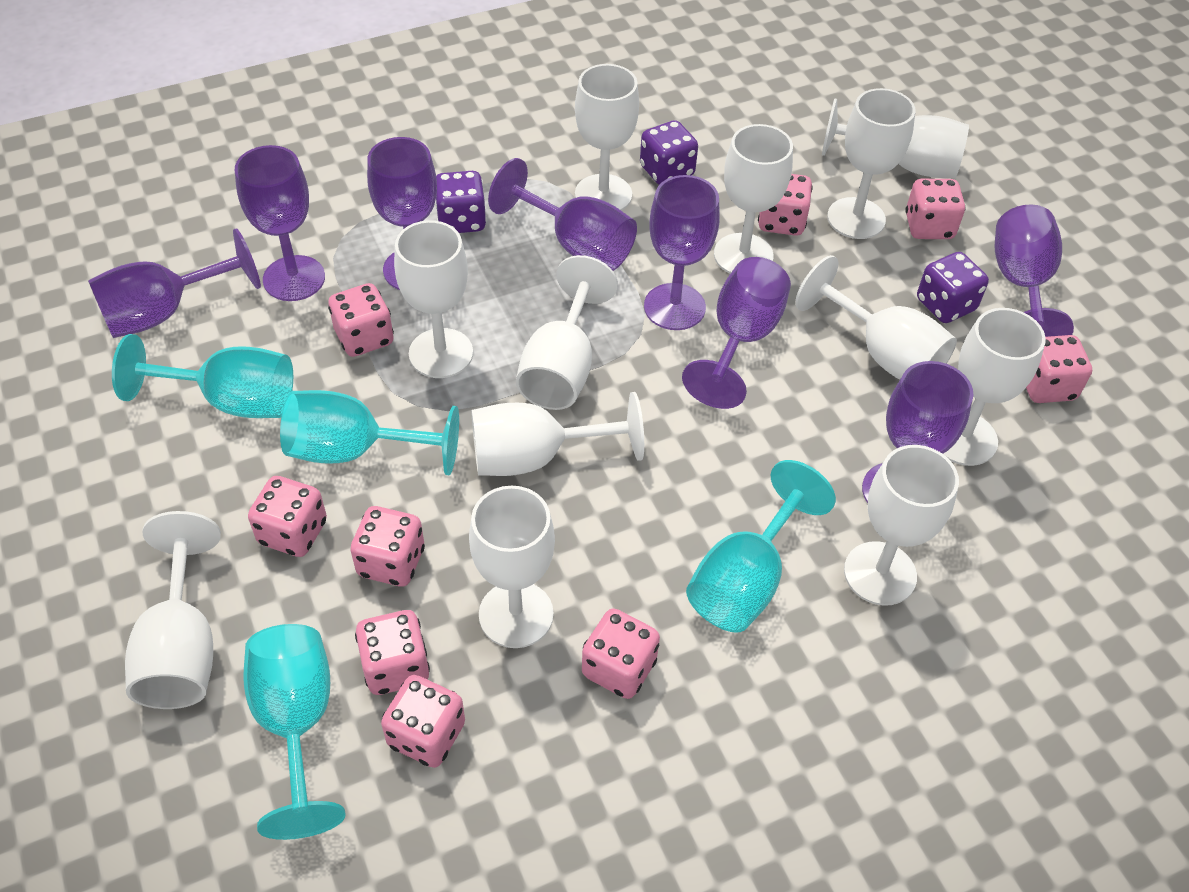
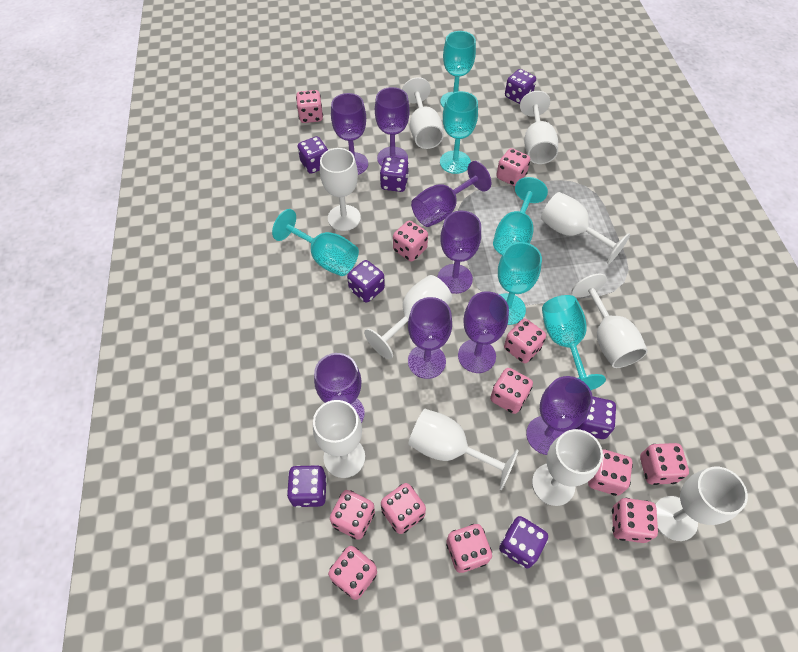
pink dice: [248,476,327,557] [328,283,394,357] [350,506,425,586] [355,610,430,695] [381,675,465,768] [582,608,660,699] [758,174,813,236] [905,179,966,239] [1026,335,1092,403] = 9 -> [296,90,323,123] [328,546,377,600] [330,490,375,540] [381,483,426,534] [393,221,428,262] [446,524,492,573] [490,368,533,414] [496,148,530,186] [504,319,546,363] [588,449,633,496] [612,498,658,543] [640,443,689,485] = 12
purple dice: [435,171,487,233] [640,120,698,185] [917,252,989,323] = 3 -> [287,465,327,508] [297,136,328,174] [347,260,385,303] [380,157,409,192] [499,516,548,568] [505,69,536,104] [576,397,616,439] = 7
turquoise goblet: [112,334,293,418] [243,624,346,840] [280,390,459,475] [686,460,836,633] = 4 -> [272,209,359,276] [440,31,476,108] [440,91,478,174] [493,177,548,255] [498,242,542,325] [542,295,606,390] = 6
white goblet: [125,511,221,709] [394,220,473,378] [469,485,555,648] [471,392,644,476] [516,255,618,410] [575,64,639,211] [714,124,793,273] [795,255,957,380] [822,98,969,179] [827,88,915,239] [844,445,959,606] [943,308,1046,466] = 12 -> [313,400,365,478] [320,148,361,231] [364,275,452,359] [402,77,444,149] [408,409,519,490] [520,91,558,164] [532,429,603,506] [541,192,630,264] [571,274,648,368] [655,467,748,541] = 10

